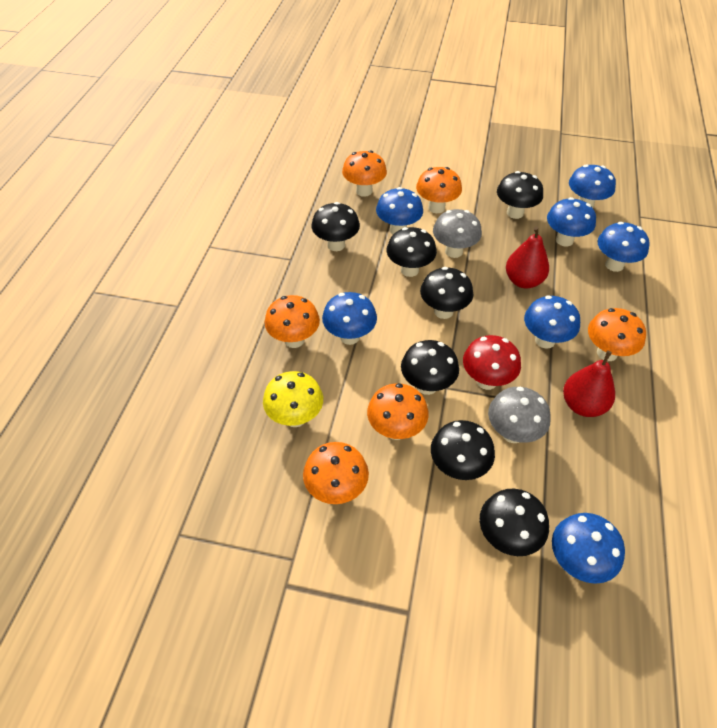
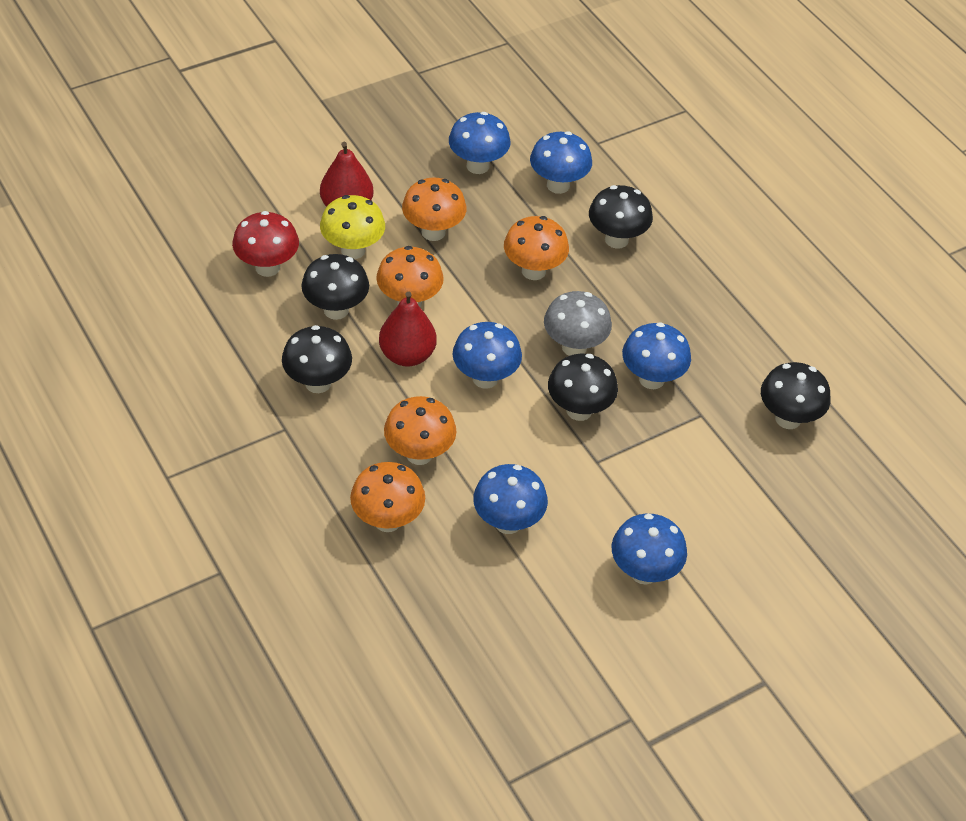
black mushroom: [312,202,360,251] [387,227,437,277] [401,340,459,395] [420,267,473,319] [431,420,495,480] [479,489,549,556] [497,171,543,219] = 7 -> [282,325,352,393] [301,254,369,320] [548,354,618,421] [589,185,653,249] [761,362,831,429] = 5
blue mushroom: [322,292,377,345] [376,187,423,234] [524,296,580,349] [547,197,596,246] [552,513,625,584] [569,164,616,208] [598,222,650,272] = 7 -> [449,112,510,174] [452,322,522,389] [473,464,548,534] [530,131,592,194] [612,513,687,585] [622,322,691,389] = 6
grey mushroom: [433,209,482,258] [488,387,550,443] = 2 -> [544,291,612,356] = 1
orange mushroom: [265,295,320,348] [303,442,369,504] [342,150,387,197] [367,383,429,440] [416,167,462,213] [588,308,646,361] = 6 -> [350,462,425,532] [376,246,444,307] [384,396,456,465] [402,178,467,241] [504,216,569,280] = 5

